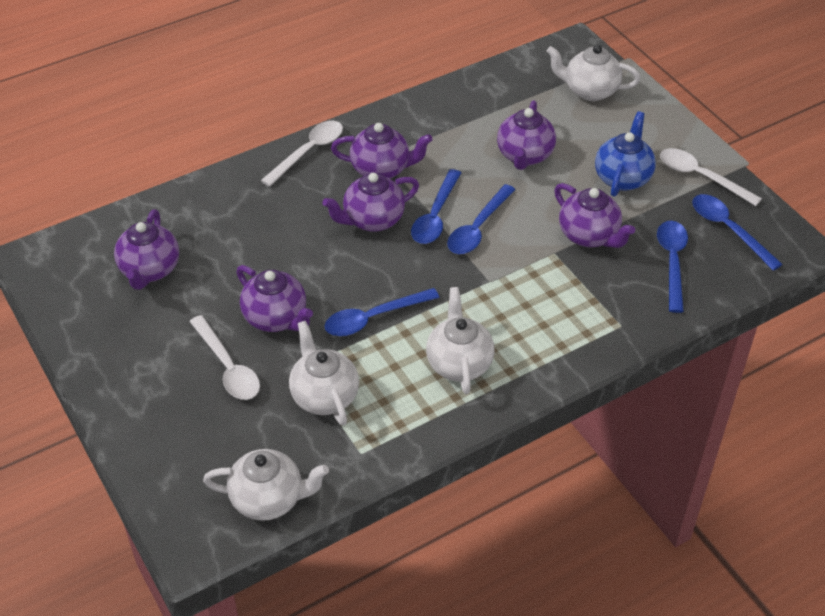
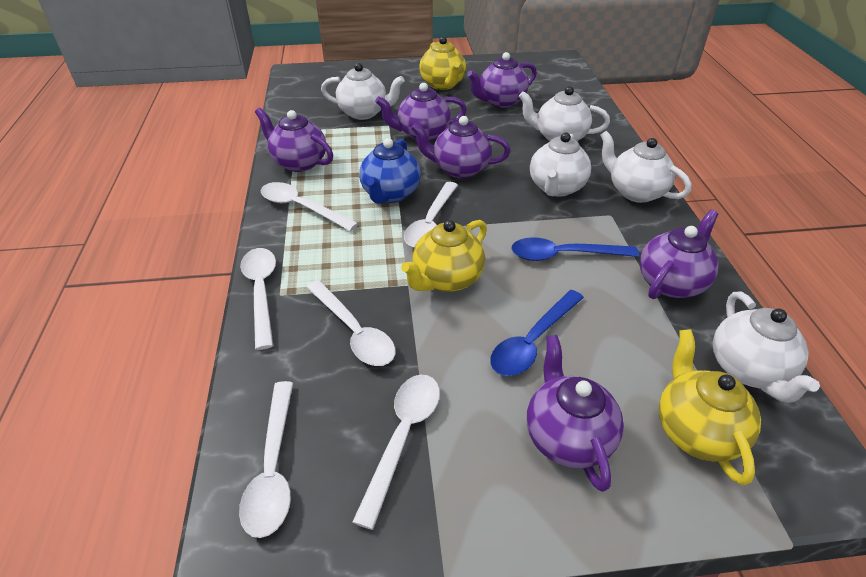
blue spoon: [325,288,440,336] [411,169,461,244] [447,184,516,254] [657,221,688,313] [692,194,783,271] = 5 -> [490,290,584,376] [511,237,639,261] = 2
white spoon: [189,315,260,400] [261,120,343,187] [660,148,762,206] = 3 -> [239,381,293,538] [240,248,276,350] [261,182,358,231] [306,280,395,366] [353,375,440,530] [404,182,458,248] = 6
white teapot: [203,449,329,521] [289,321,359,426] [426,287,495,394] [547,45,640,101] = 4 -> [321,63,405,120] [519,86,610,142] [530,132,592,197] [600,131,692,203] [713,292,820,403] = 5
yellow teapot: none = 0 -> [401,220,487,292] [419,36,466,90] [659,329,761,485] = 3

